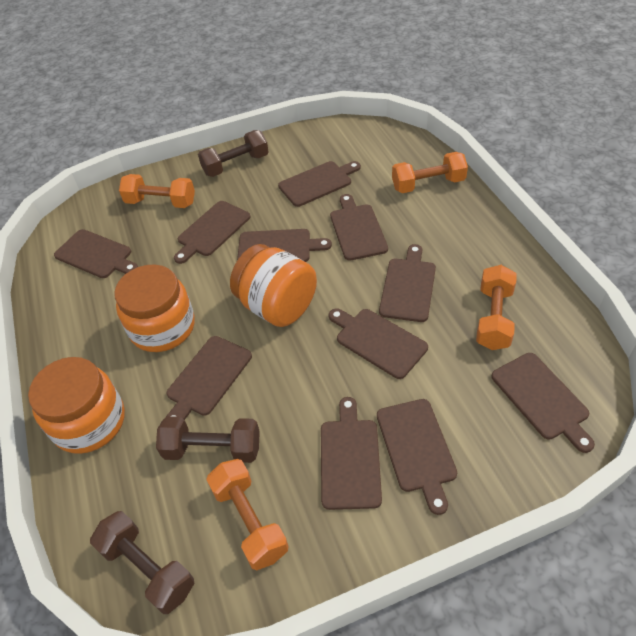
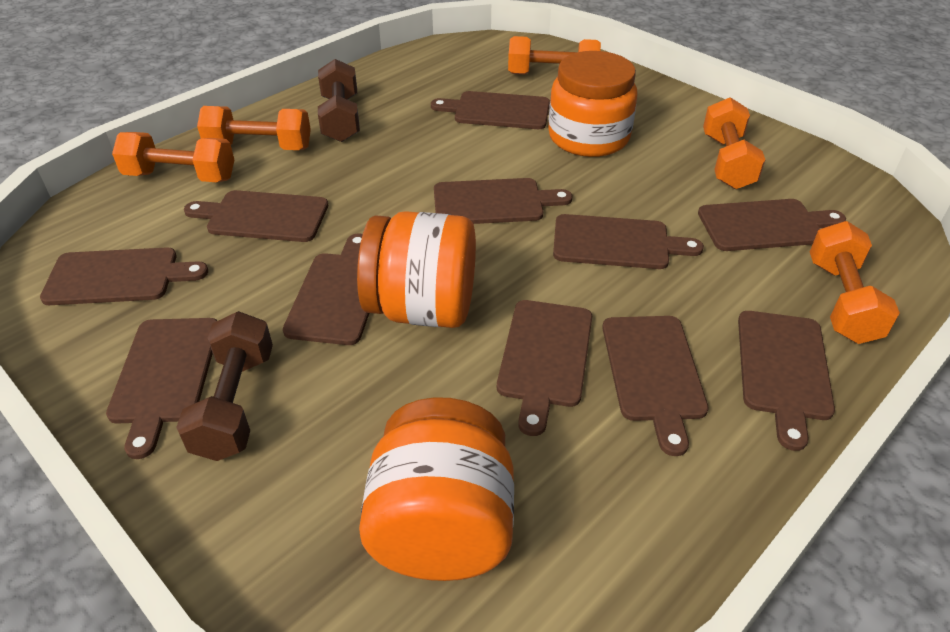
brown dumbbell: [90,511,194,614] [156,416,260,463] [198,130,269,177] = 3 -> [176,311,273,461] [318,59,360,142] = 2
orange dumbbell: [119,174,195,208] [206,459,289,570] [392,152,468,193] [476,265,517,350] = 4 -> [112,132,234,183] [197,106,311,150] [508,36,601,74] [703,97,766,189] [810,221,900,344] = 5

